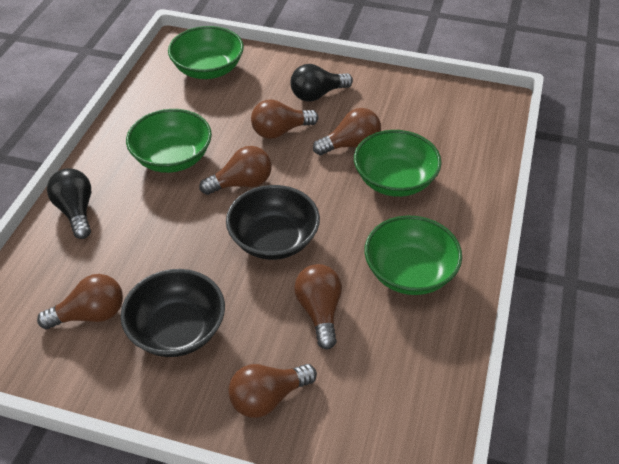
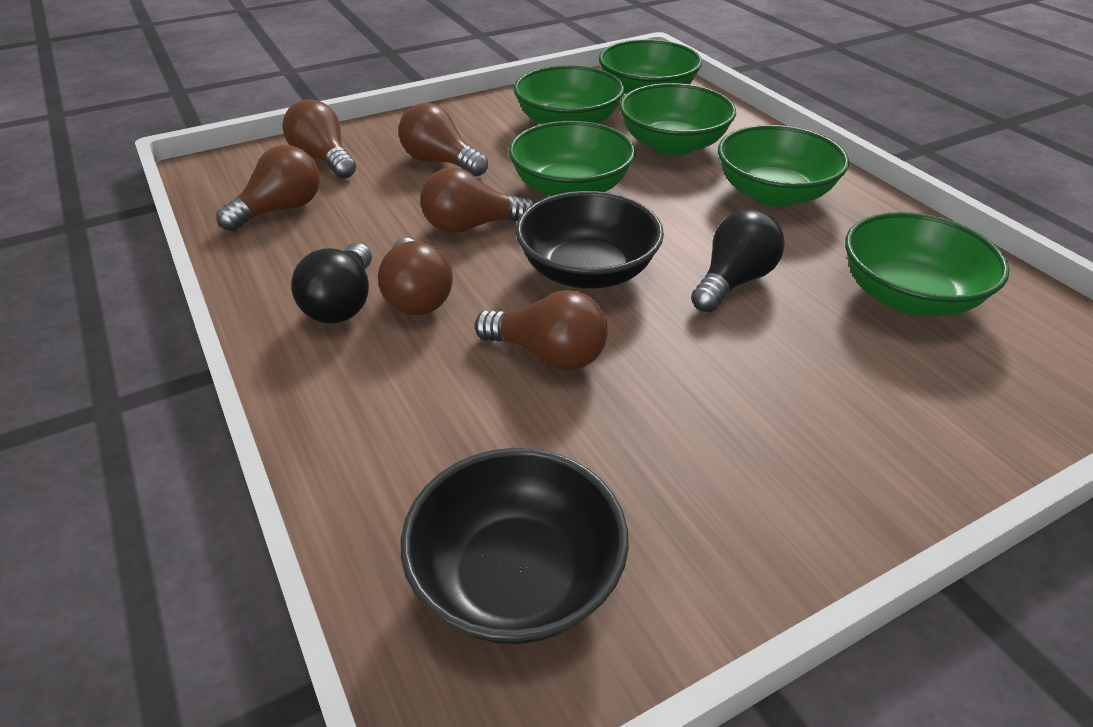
green bowl: [126,109,212,173] [168,26,244,79] [354,130,442,197] [364,215,462,295] = 4 -> [508,121,636,196] [513,65,624,124] [598,39,702,94] [619,83,736,156] [718,125,849,207] [845,212,1010,316] = 6

